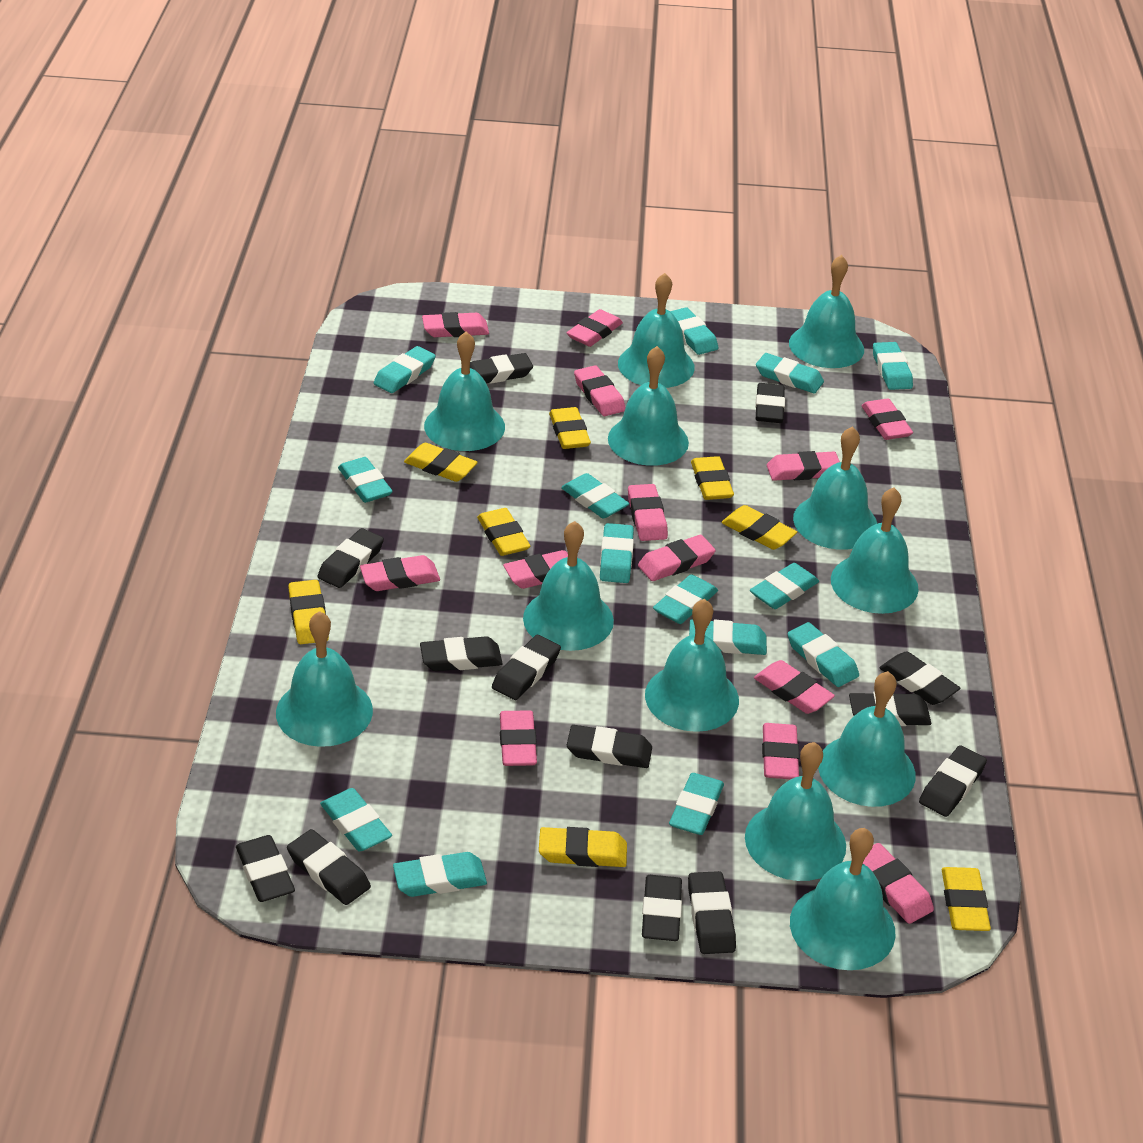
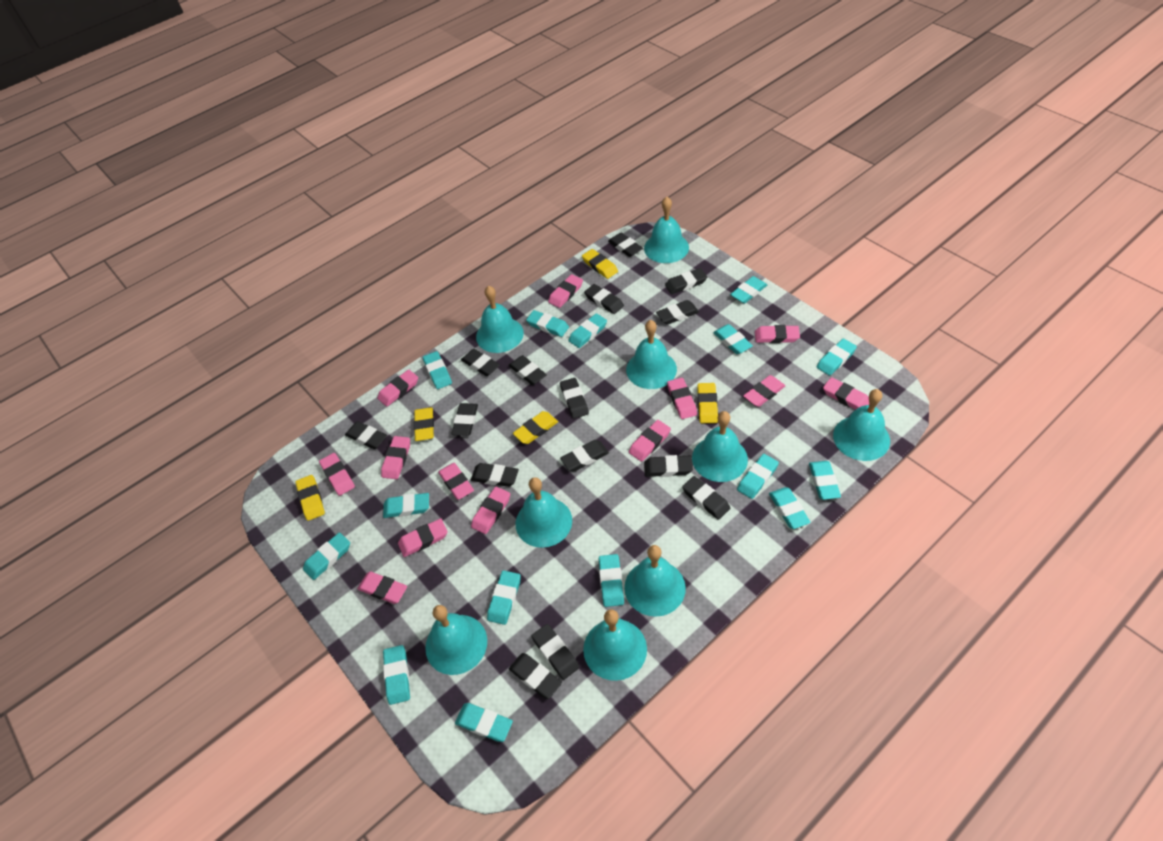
black eraser: [236,835,295,902] [287,829,371,905] [318,528,384,588] [420,636,503,671] [470,353,533,384] [492,635,561,700] [567,725,652,768] [642,875,682,941] [688,871,736,954] [755,383,785,423] [849,692,931,726] [879,651,960,705] [919,745,987,817] = 13 -> [345,421,387,449] [451,403,478,436] [461,349,500,376] [471,463,519,487] [509,355,547,385] [509,653,562,699] [531,624,580,680] [560,378,589,419] [560,440,609,471] [584,284,624,314] [608,232,643,257] [644,455,693,477] [656,300,699,325] [665,268,707,294] [682,476,730,520] = 15
turquoise bell: [276,611,373,747] [424,332,505,451] [523,521,614,651] [608,346,689,466] [618,273,695,388] [645,599,739,732] [745,742,846,881] [789,255,864,368] [790,828,896,970] [793,426,877,550] [818,671,916,807] [831,487,919,614] = 12 -> [425,605,487,675] [476,286,524,353] [516,477,572,548] [583,609,647,681] [624,545,686,617] [626,320,677,389] [644,197,689,263] [692,411,748,482] [833,389,890,461] = 9
turquoise eraser: [320,788,392,851] [338,457,393,503] [374,346,436,393] [393,852,487,897] [561,473,629,518] [600,523,634,583] [653,574,718,624] [669,773,724,835] [670,307,718,355] [689,619,767,655] [750,563,819,609] [756,353,824,394] [788,622,859,687] [873,342,913,390] = 14 -> [303,532,350,580] [383,493,429,518] [383,645,410,705] [423,351,452,389] [455,703,513,742] [487,570,521,625] [526,310,569,337] [568,313,607,348] [598,554,624,607] [713,324,753,354] [730,276,767,304] [737,454,779,499] [769,487,810,529] [809,461,841,500] [817,339,857,376] = 15
yellow eraser: [288,580,329,644] [404,443,478,482] [477,508,530,556] [539,827,627,867] [549,407,591,449] [691,456,734,500] [722,505,797,550] [942,867,991,931] = 8 -> [295,475,325,521] [414,407,434,441] [513,411,558,444] [582,249,618,279] [698,383,718,423] = 5

